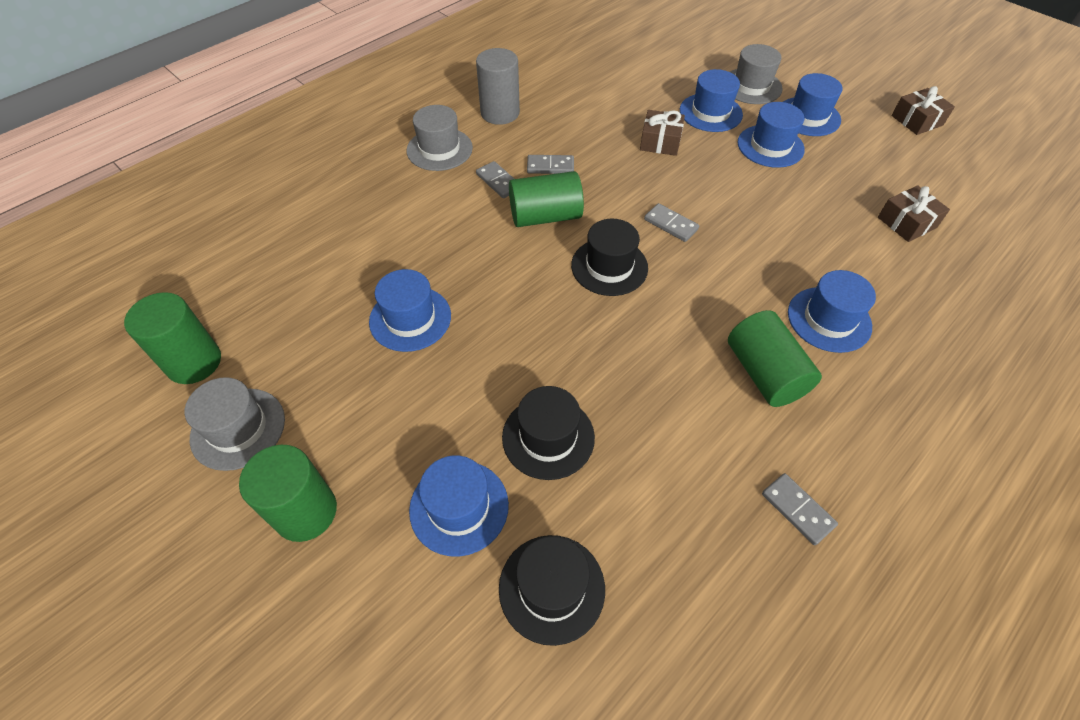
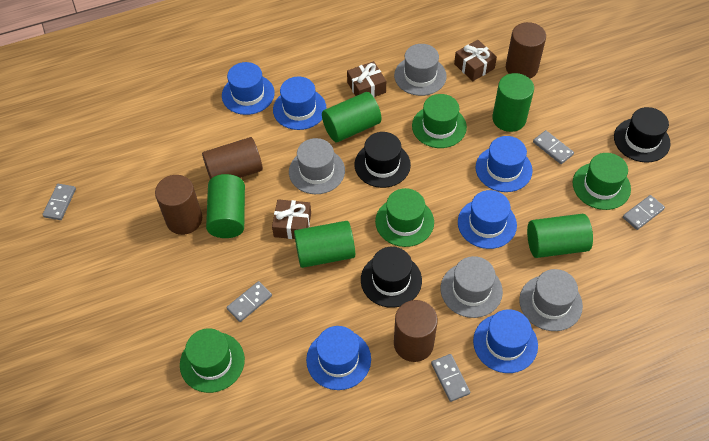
brown cylinder: none = 0 -> [155,175,202,235] [202,137,263,179] [394,300,438,362] [506,22,546,79] = 4
green cylinder: [124,292,221,384] [239,445,337,542] [509,171,584,227] [728,310,822,407] = 4 -> [206,174,245,238] [294,221,355,268] [322,92,381,142] [492,73,534,132] [527,214,593,258] = 5
green hat: none = 0 -> [180,328,245,393] [375,188,434,247] [412,94,467,148] [573,153,631,210] = 4
grey cylinder: [476,48,520,125] = 1 -> none = 0
grey domino: [476,161,514,198] [527,155,574,174] [644,203,699,242] [762,473,838,545] = 4 -> [42,184,76,220] [227,281,272,322] [431,354,470,402] [533,130,574,164] [623,195,665,230] = 5
grey hat: [185,377,285,471] [406,105,473,171] [730,44,783,104] = 3 -> [289,138,345,194] [394,44,447,96] [441,256,503,318] [519,269,583,331] = 4

